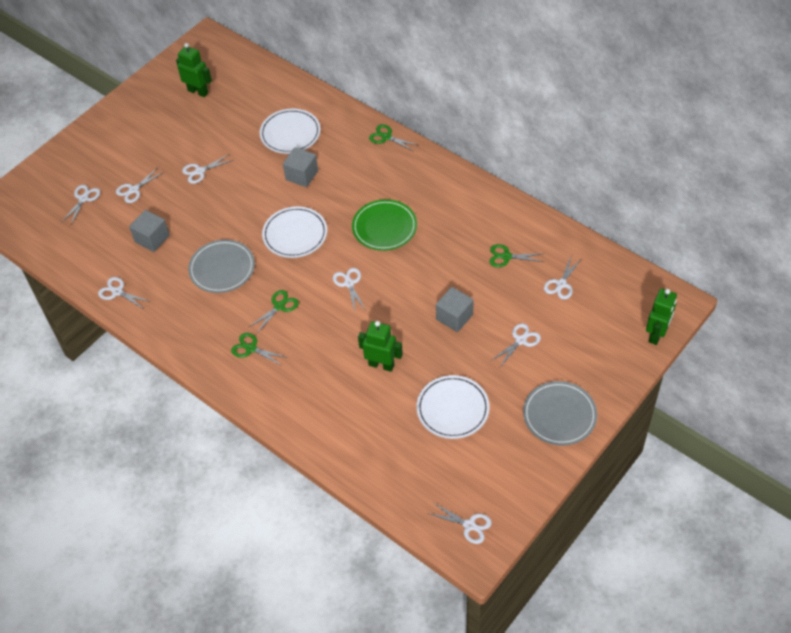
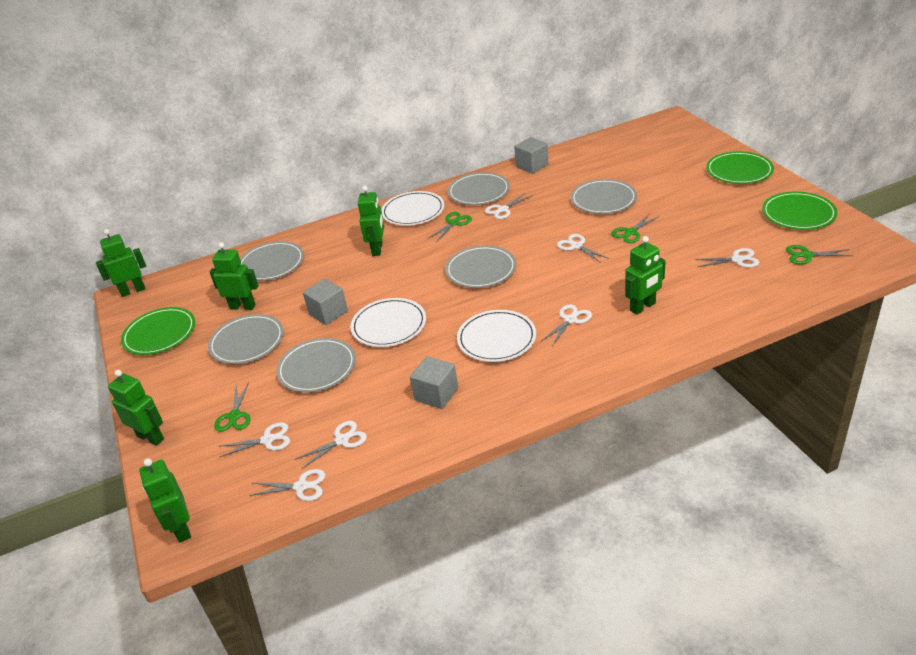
green plate: [352,199,417,251] = 1 -> [121,307,195,355] [706,151,774,184] [762,192,837,230] = 3
green robot: [176,43,212,97] [358,321,403,372] [646,288,677,345] = 3 -> [96,229,146,297] [108,370,164,446] [139,458,191,543] [210,242,259,310] [358,186,384,256] [625,236,666,315] = 6
grey plate: [188,240,255,293] [523,381,597,446] = 2 -> [208,314,284,364] [240,241,304,281] [276,338,356,393] [445,246,516,288] [448,172,510,205] [571,179,637,214] = 6
white scissors: [61,185,100,225] [98,277,151,309] [116,168,164,203] [182,154,233,184] [333,268,365,311] [428,503,492,544] [491,323,541,367] [544,257,582,300] = 8 -> [219,422,290,457] [249,469,325,501] [295,421,367,469] [485,193,533,219] [541,304,592,346] [557,234,610,263] [694,248,759,268] = 7

